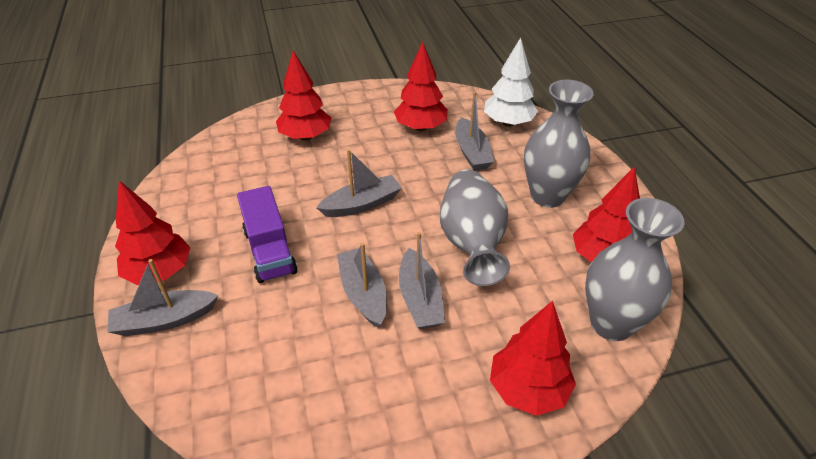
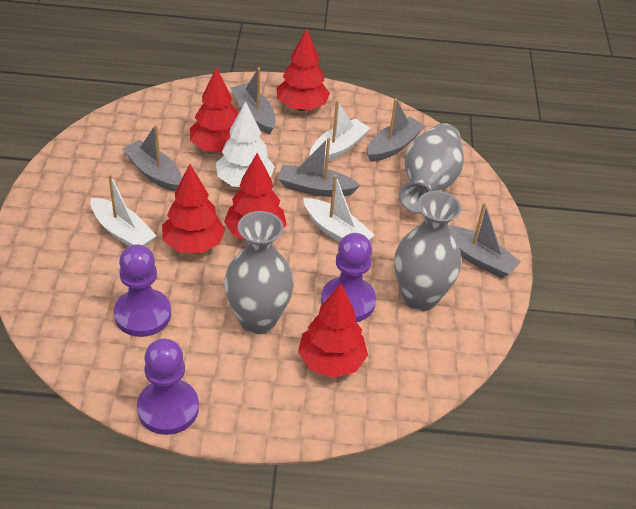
purple pawn: none = 0 -> [114,244,171,337] [137,339,199,435] [321,233,376,322] = 3
purple truck: [237,186,297,283] = 1 -> none = 0
white boat: none = 0 -> [91,174,157,247] [303,175,375,242] [309,100,370,163] = 3

